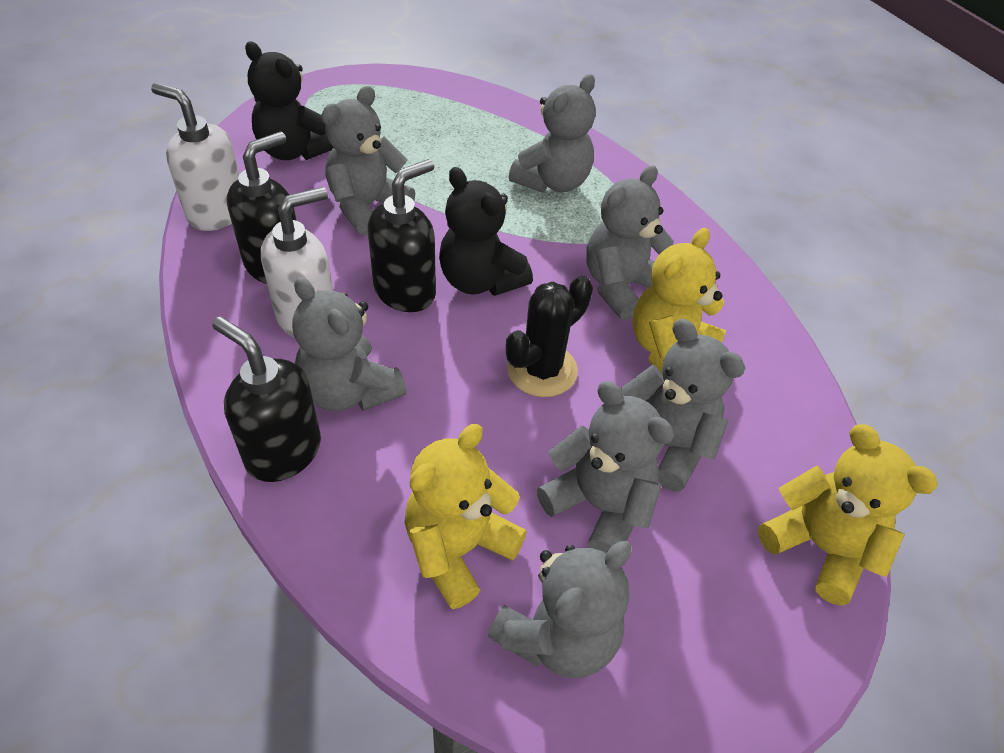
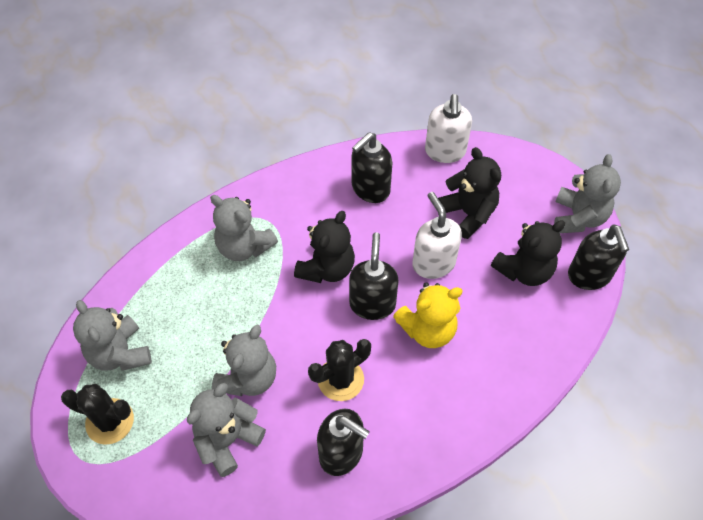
black cactus: [506,275,593,397] = 1 -> [61,384,134,445] [308,339,371,401] = 2
black soap dispenser: [212,317,321,482] [227,132,297,284] [368,159,436,312] = 3 -> [317,409,370,476] [349,232,399,320] [352,132,392,203] [568,225,629,290] = 4
black teddy bear: [245,42,333,160] [439,167,533,296] = 2 -> [294,211,355,283] [438,147,501,239] [491,220,565,286] = 3
grey teddy bear: [292,277,407,411] [322,86,415,236] [488,541,631,678] [509,74,596,192] [537,381,675,553] [587,166,674,321] [621,319,746,492] = 7 -> [73,300,151,371] [187,383,266,477] [210,195,278,261] [212,324,276,396] [554,154,621,233] = 5
yellow teddy bear: [405,424,527,609] [633,228,726,374] [758,424,938,606] = 3 -> [393,282,462,348] = 1

